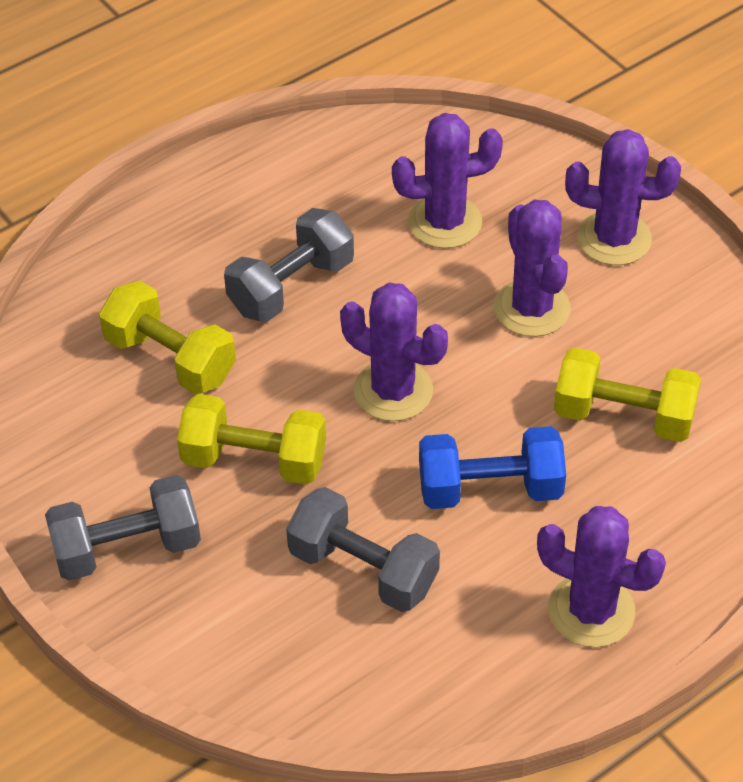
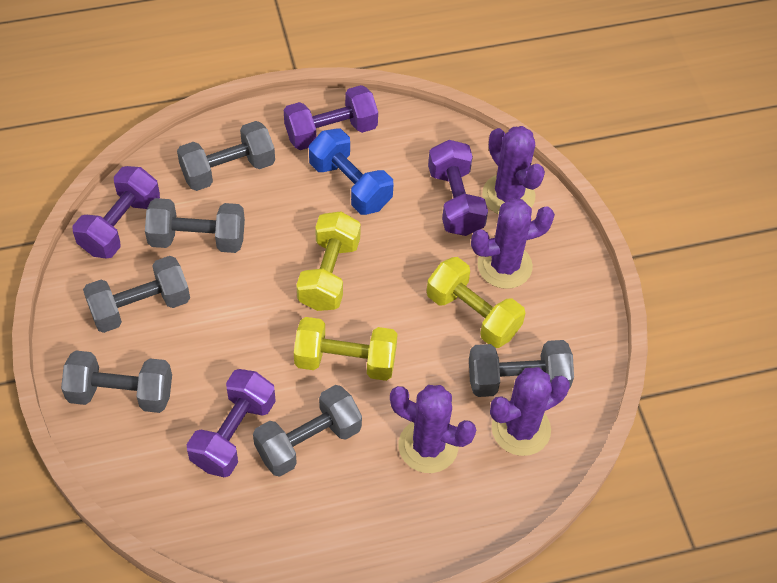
grey dumbbell: [45,475,201,581] [224,208,354,322] [286,487,440,612] = 3 -> [61,350,172,413] [83,256,190,333] [145,198,245,253] [177,121,275,191] [253,385,362,477] [469,340,574,397] = 6
purple cactus: [340,283,448,421] [392,113,503,248] [494,200,571,337] [537,506,666,647] [565,129,681,265] = 5 -> [390,385,476,473] [471,198,555,289] [482,126,545,214] [490,367,570,456] = 4
purple dumbbell: none = 0 -> [73,166,160,259] [187,369,276,477] [284,85,378,150] [428,140,488,236] = 4

